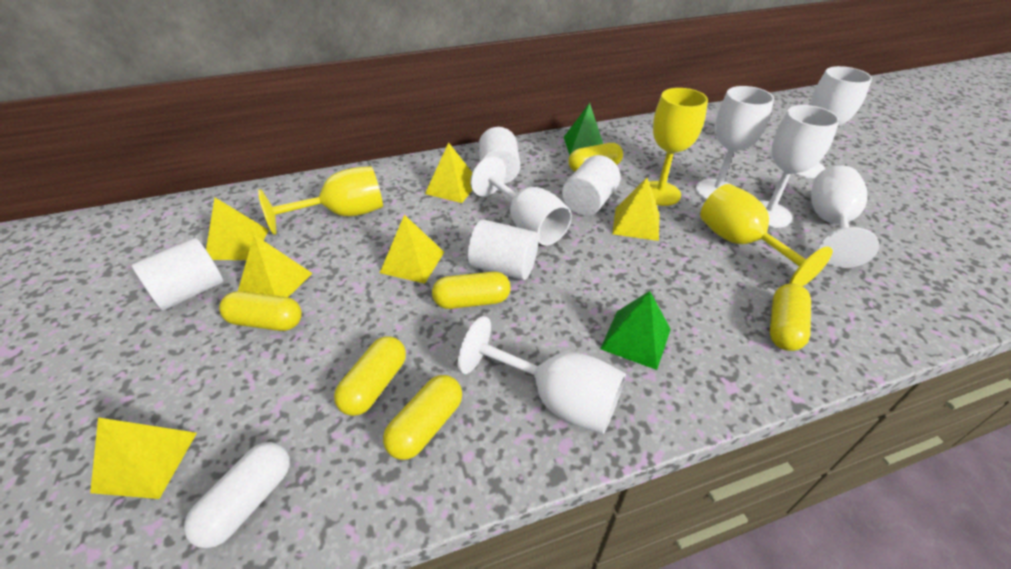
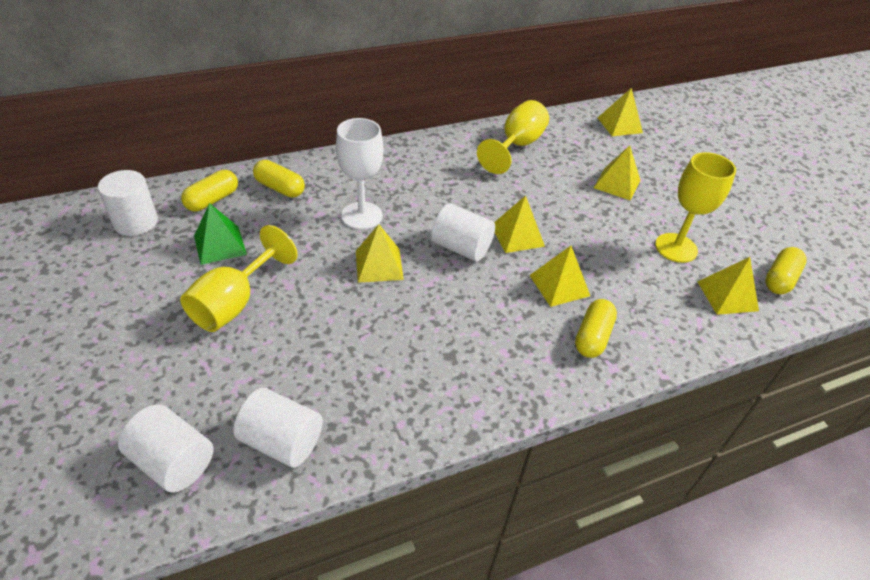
green pyramid: [564,103,603,155] [600,291,671,370] = 2 -> [194,203,247,265] = 1
white capsule: [184,442,290,548] = 1 -> none = 0
white goblet: [458,316,626,434] [470,157,572,246] [696,86,774,200] [760,105,840,228] [793,66,872,178] [811,166,879,268] = 6 -> [336,118,384,230] = 1
yellow capsule: [219,291,302,331] [334,337,406,416] [383,375,462,460] [432,272,511,309] [569,143,623,172] [770,283,811,351] = 6 -> [181,170,238,211] [253,160,305,198] [575,299,617,358] [765,247,807,294] = 4

